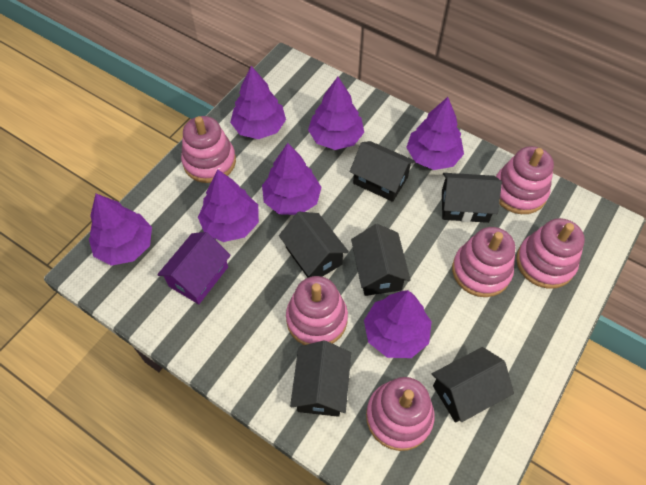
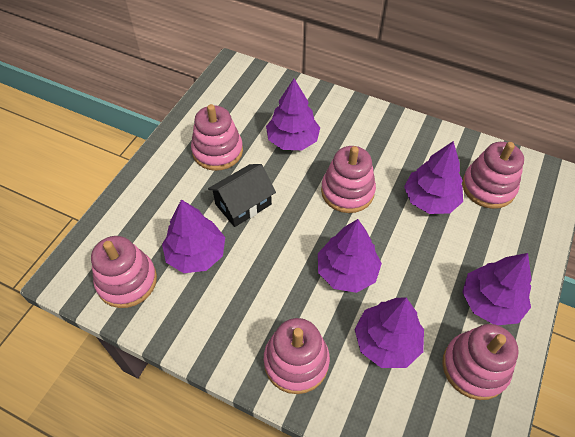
black house: [279,212,349,278] [290,340,351,417] [350,141,415,202] [351,224,411,296] [432,347,514,423] [442,173,502,223] = 6 -> [208,164,276,227] = 1
purple house: [157,232,231,304] = 1 -> none = 0
purple tree: [89,194,152,266] [198,170,259,242] [230,66,286,139] [262,143,322,215] [308,77,364,150] [364,290,432,358] [406,97,464,170] = 7 -> [162,199,225,273] [266,79,320,150] [318,219,382,293] [355,297,424,368] [404,141,463,214] [462,253,532,325] = 6

